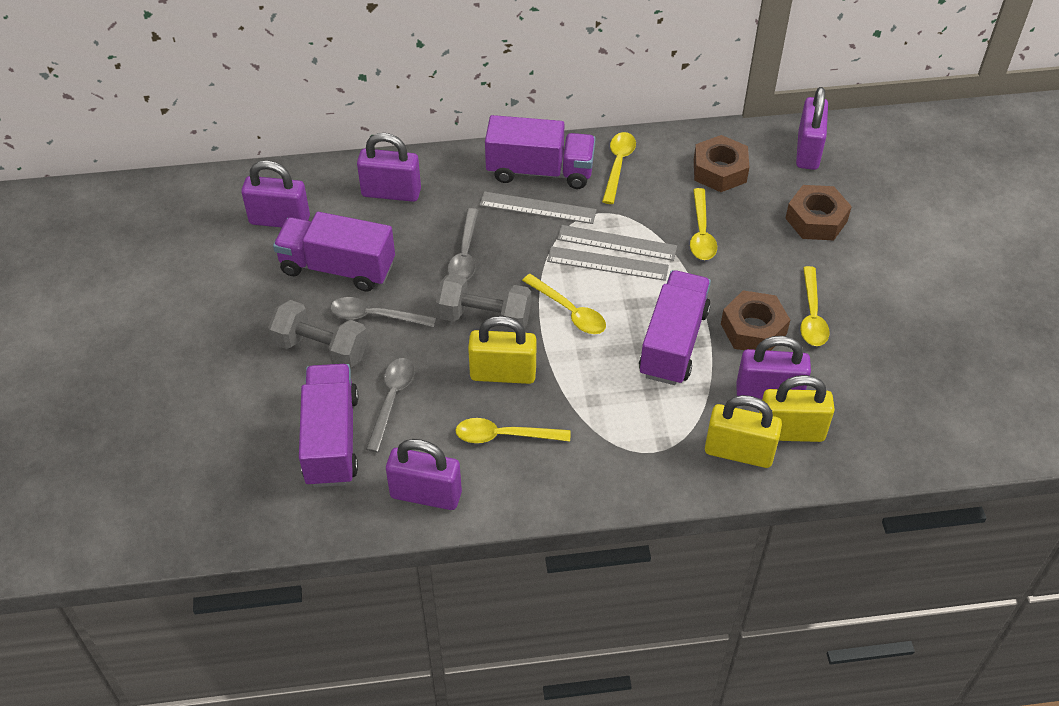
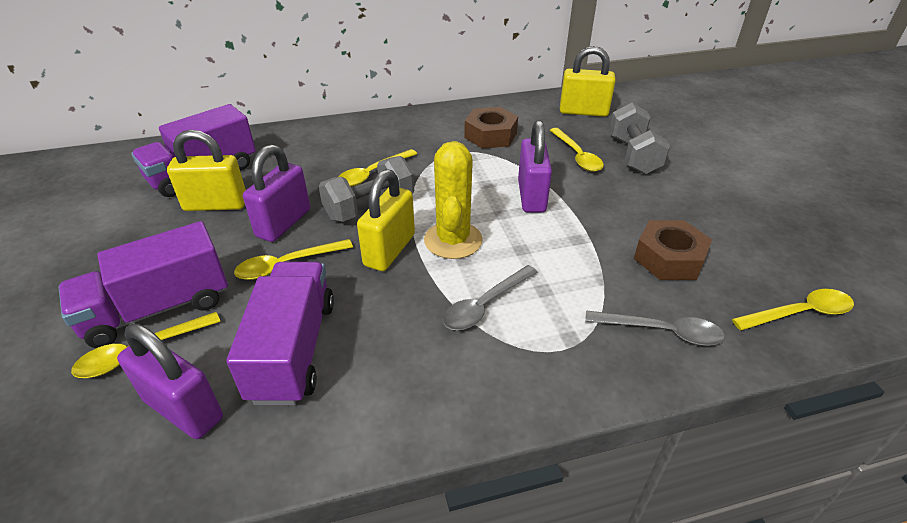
brown nut: [694,135,749,192] [721,290,790,351] [785,185,852,240] = 3 -> [464,107,518,149] [634,220,712,280] = 2
grey ruler: [479,191,597,224] [547,246,669,281] [557,225,677,261] = 3 -> none = 0
grey spoon: [330,297,436,327] [366,358,415,452] [448,208,479,280] = 3 -> [442,265,538,330] [585,310,725,346] = 2
purple padlock: [241,160,310,228] [357,133,421,202] [386,439,462,510] [736,336,811,400] [796,87,828,170] = 5 -> [117,324,223,439] [243,145,310,242] [518,120,552,213] = 3
purple truck: [273,212,395,292] [299,364,358,487] [485,115,595,189] [639,270,711,385] = 4 -> [58,221,228,348] [131,104,256,197] [226,262,334,405] = 3
yellow cactus: none = 0 -> [424,141,483,259] = 1

